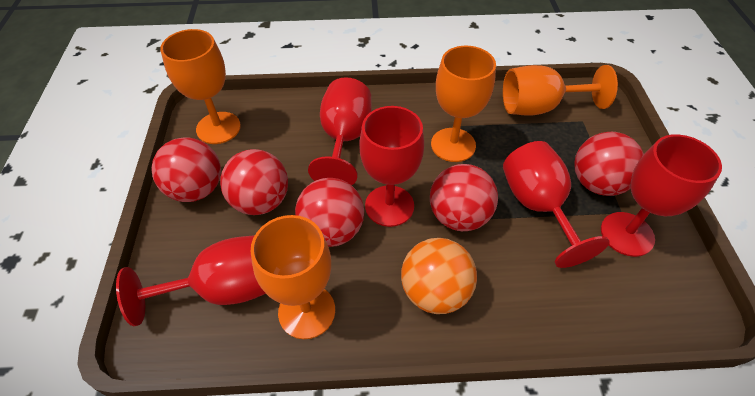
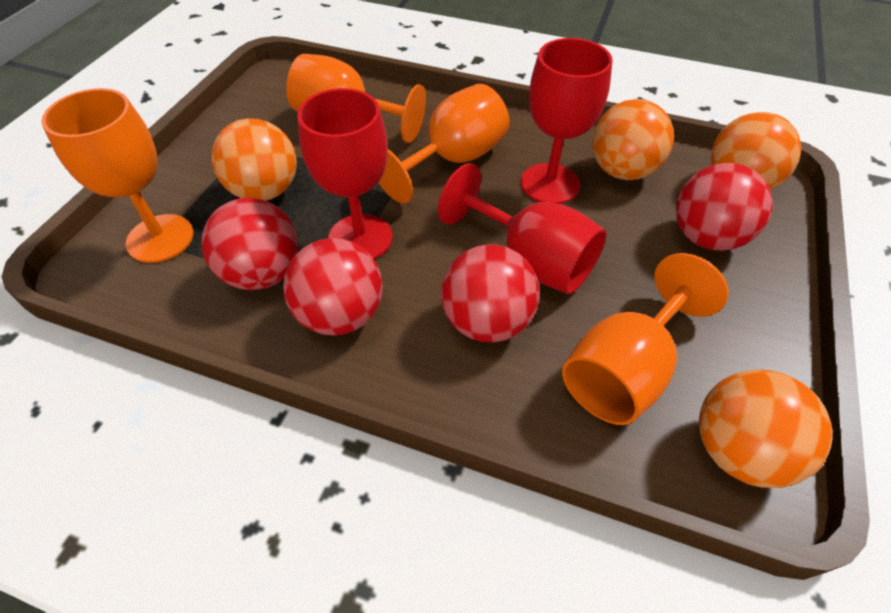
orange ball: [401,238,477,314] = 1 -> [211,118,297,201] [592,99,674,180] [699,370,833,488] [711,112,802,190] = 4
red ball: [152,137,221,202] [220,149,288,215] [295,178,364,247] [430,164,498,231] [574,132,644,196] = 5 -> [202,198,299,290] [283,238,383,336] [441,244,540,342] [676,163,773,251] = 4
red goblet: [116,235,266,326] [308,77,371,185] [359,106,424,227] [503,141,610,268] [601,134,722,257] = 5 -> [297,88,392,259] [438,163,607,294] [521,38,613,204] = 3

